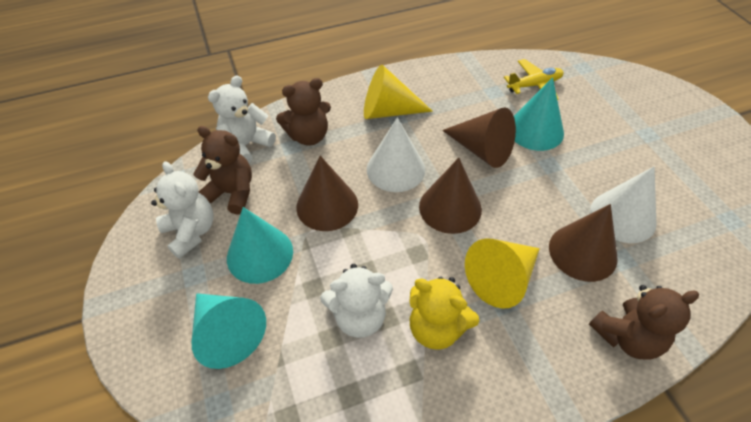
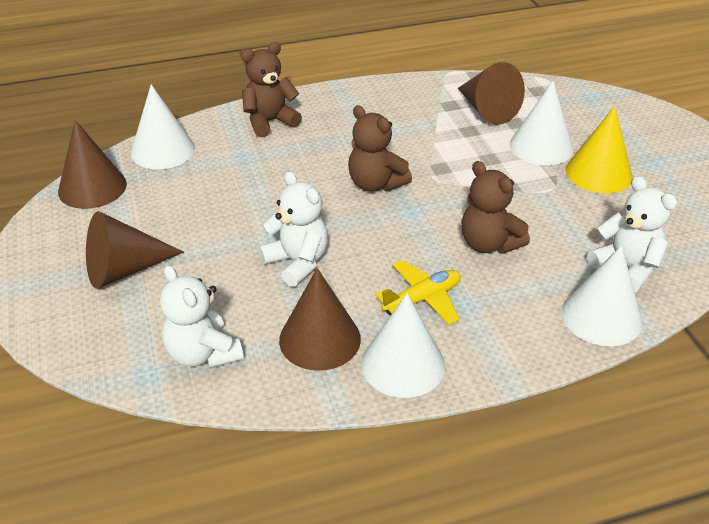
turquoise cone: [192,293,266,369] [227,207,293,284] [514,77,564,151] = 3 -> none = 0
white cone: [367,117,425,192] [590,166,657,243] = 2 -> [131,84,195,170] [361,293,445,398] [510,81,574,165] [561,246,643,346] = 4
yellow cone: [364,65,433,119] [465,238,540,309] = 2 -> [566,106,633,193] = 1
yellow teddy bear: [409,276,479,350] = 1 -> none = 0

